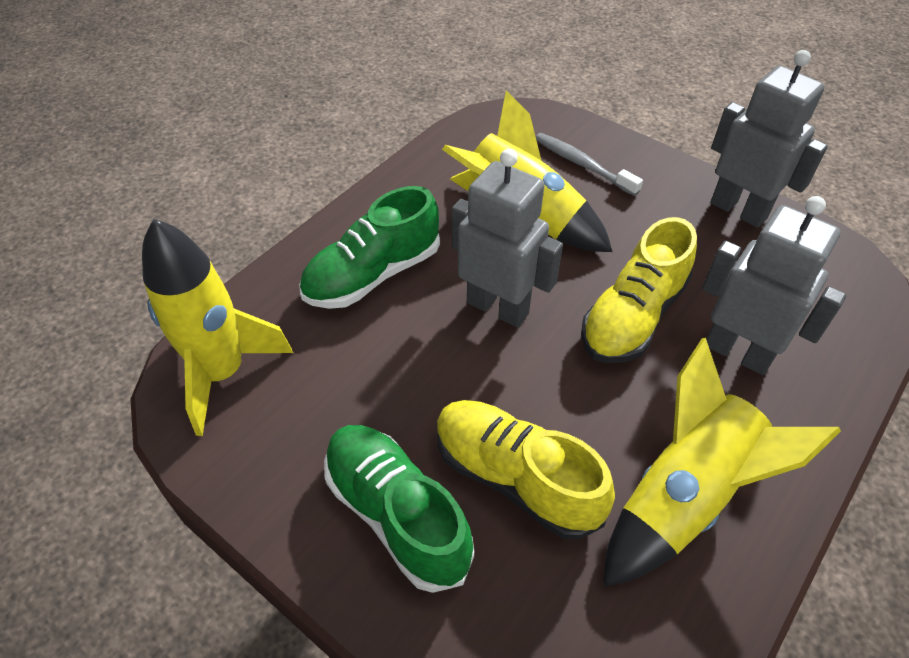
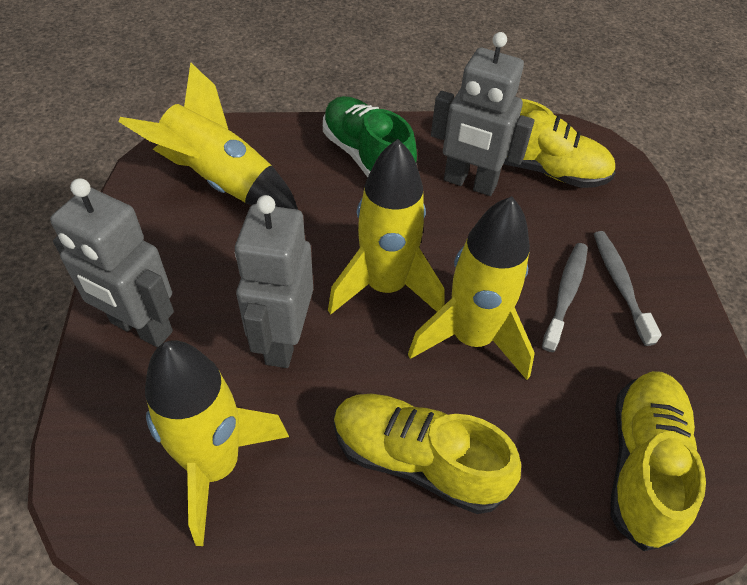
green shoe: [299,186,440,309] [324,425,474,593] = 2 -> [323,96,417,177] = 1
grey toothbrush: [536,133,643,196] = 1 -> [542,243,588,352] [594,231,662,346] = 2
yellow rocket: [142,219,293,436] [442,91,613,252] [603,338,841,587] = 3 -> [118,62,298,210] [145,340,289,546] [328,139,445,314] [408,196,535,380] = 4
yellow shoe: [437,400,615,540] [581,217,697,363] = 2 -> [334,394,521,514] [503,98,616,188] [611,371,706,551] = 3

